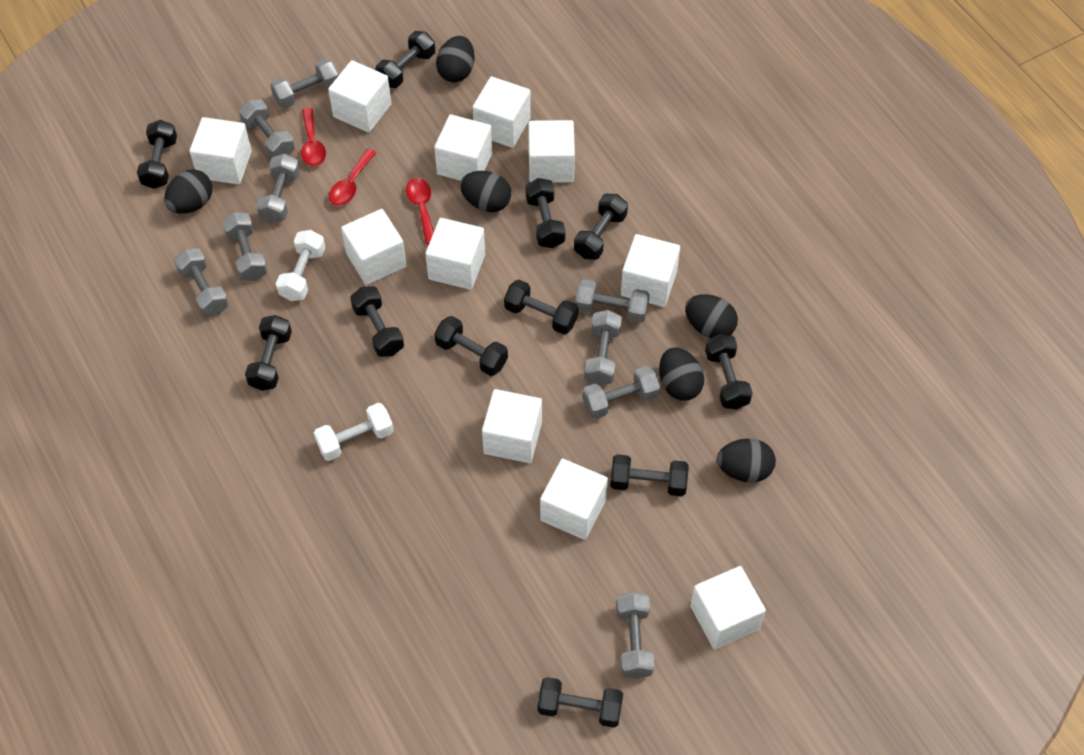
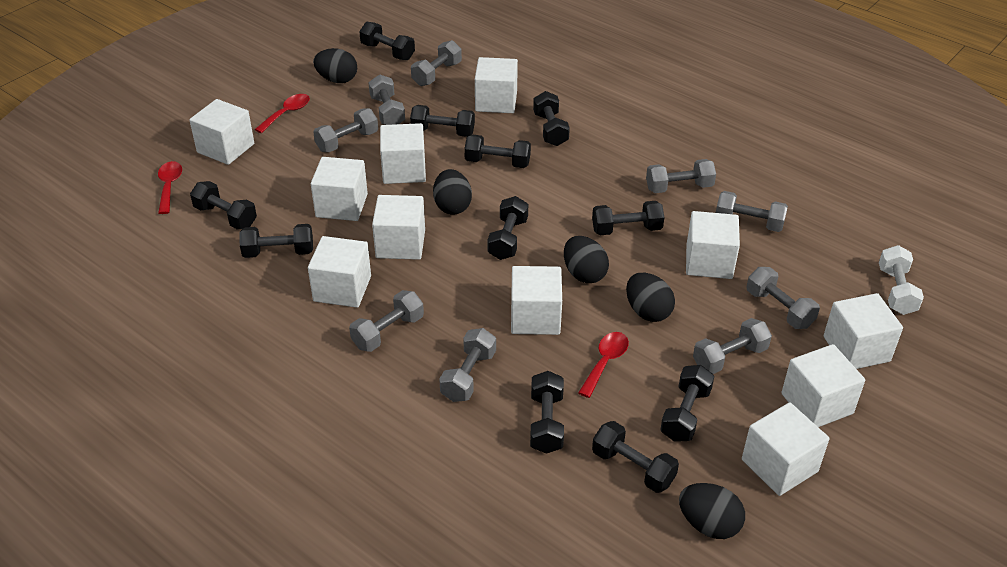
black egg: [164,169,212,214] [436,36,475,82] [460,171,511,213] [659,347,704,401] [685,294,738,338] [717,438,776,483] = 6 -> [313,48,357,83] [433,169,472,214] [564,236,609,283] [626,273,675,322] [679,483,745,539] = 5
white dumbbell: [276,230,325,301] [314,403,394,461] = 2 -> [879,245,924,315] = 1

